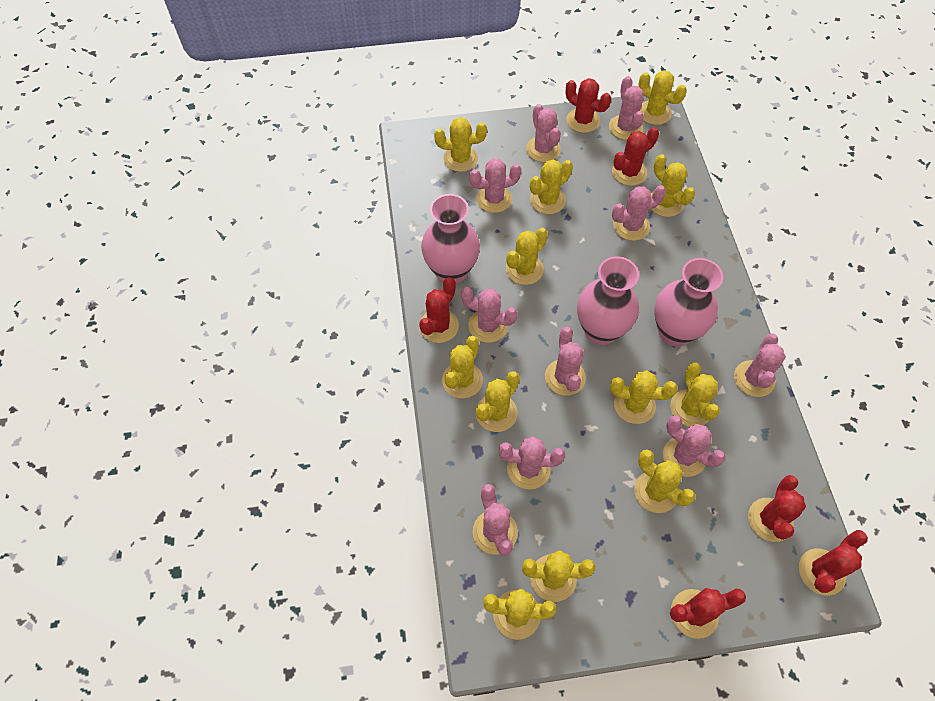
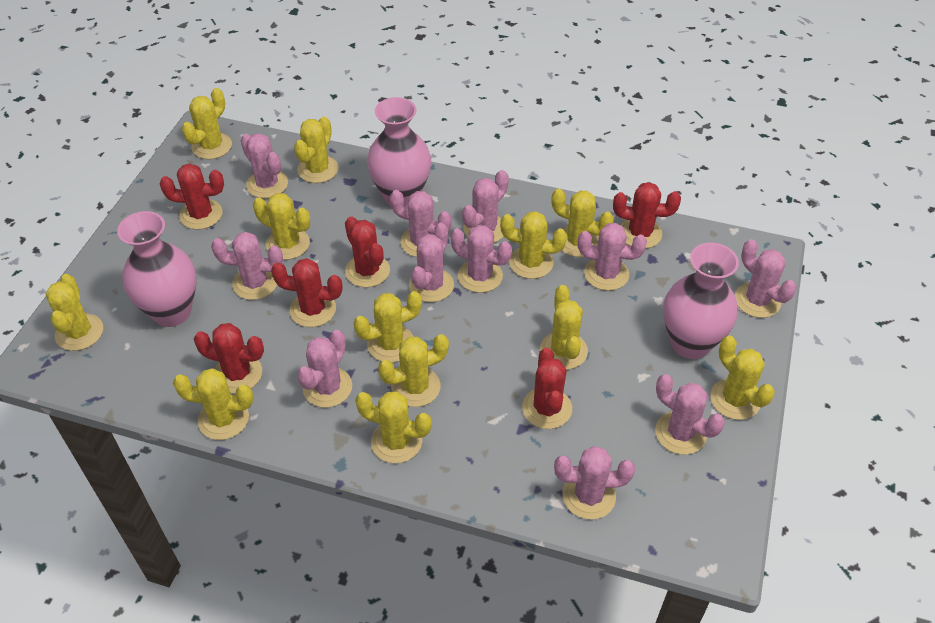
pink cactus: [461,287,518,343] [469,158,521,213] [473,484,518,556] [499,436,565,489] [526,104,561,162] [545,327,586,396] [609,76,644,140] [612,185,666,241] [663,415,726,477] [734,333,786,397] = 10 -> [211,232,283,300] [240,133,288,198] [297,330,352,408] [390,190,452,257] [409,222,454,302] [450,225,512,293] [462,170,509,243] [554,446,635,520] [578,223,647,291] [655,374,725,455] [735,239,797,318] = 11

